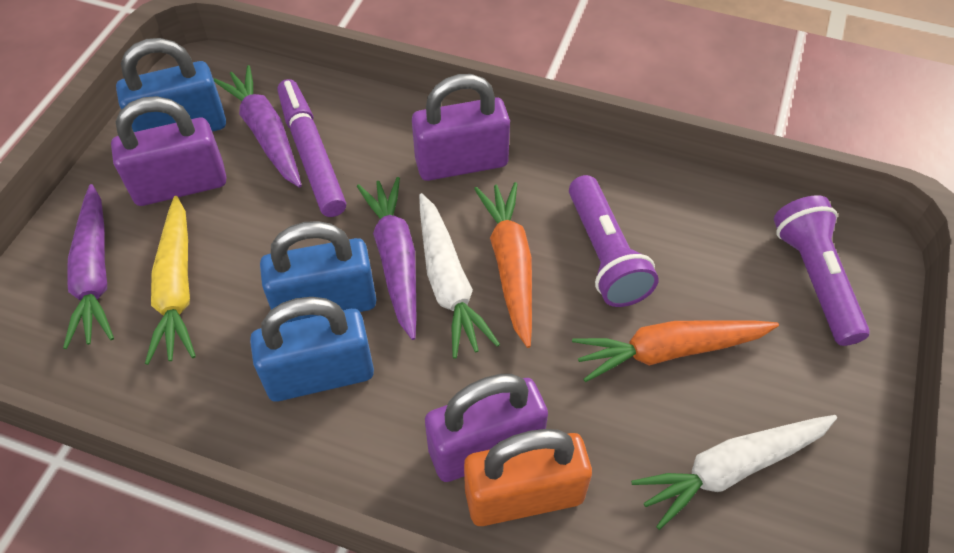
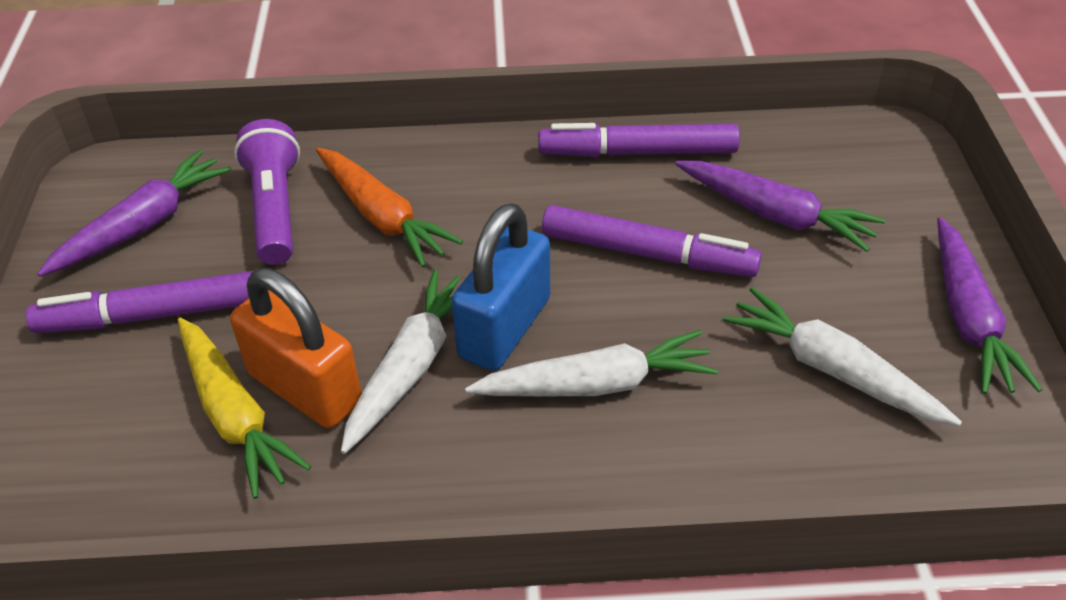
blue padlock: [116,38,226,132] [250,297,374,401] [260,221,377,323] = 3 -> [451,203,550,371] = 1
orange carrot: [474,182,532,348] [572,320,779,382] = 2 -> [316,148,463,267] = 1
purple flashlight: [569,175,659,307] [774,195,870,346] = 2 -> [234,119,300,265] = 1
purple marker: [277,79,346,217] = 1 -> [26,271,253,333] [538,123,740,157] [542,205,762,277] = 3
purple padlock: [111,96,226,206] [412,74,510,181] [425,374,548,482] = 3 -> none = 0
white carrot: [419,193,500,359] [631,415,837,530] = 2 -> [341,269,460,454] [465,330,718,396] [723,287,962,426] = 3

